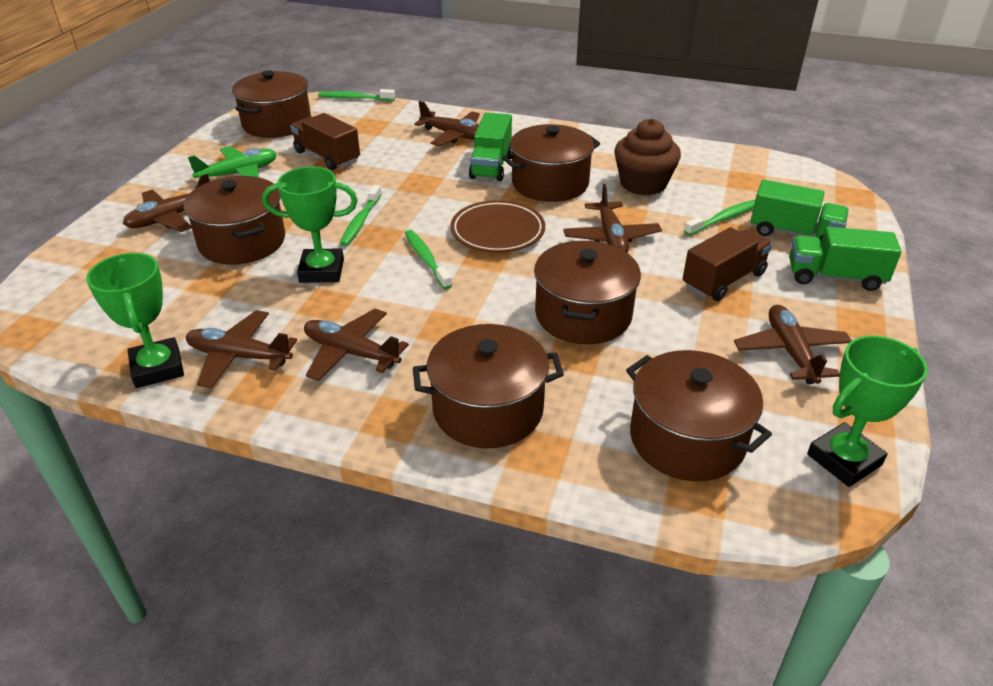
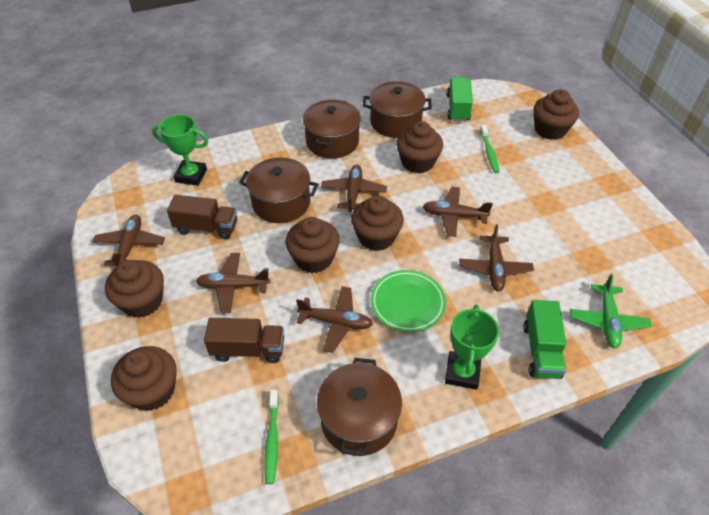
brown cupcake: [614,119,681,195] = 1 -> [105,260,164,318] [111,346,177,411] [286,217,340,273] [351,196,404,251] [396,121,443,174] [534,89,579,140] = 6
brown plate: [450,200,545,252] = 1 -> none = 0
brown pot: [183,176,285,265] [232,70,311,138] [413,324,564,448] [502,124,600,202] [534,241,641,344] [626,350,772,481] = 6 -> [239,157,318,223] [303,100,361,159] [317,358,402,456] [363,81,431,138] = 4
green plate: none = 0 -> [371,270,446,332] = 1
green toothbrush: [318,89,395,101] [339,185,382,246] [405,230,452,290] [684,200,755,236] = 4 -> [264,390,279,484] [480,125,499,173] = 2
green trophy: [86,253,184,388] [262,166,358,283] [807,336,928,487] = 3 -> [152,114,209,186] [445,305,499,390] = 2
green truck: [469,113,512,181] [751,180,849,241] [789,227,901,291] = 3 -> [447,77,473,121] [523,300,566,379] = 2

